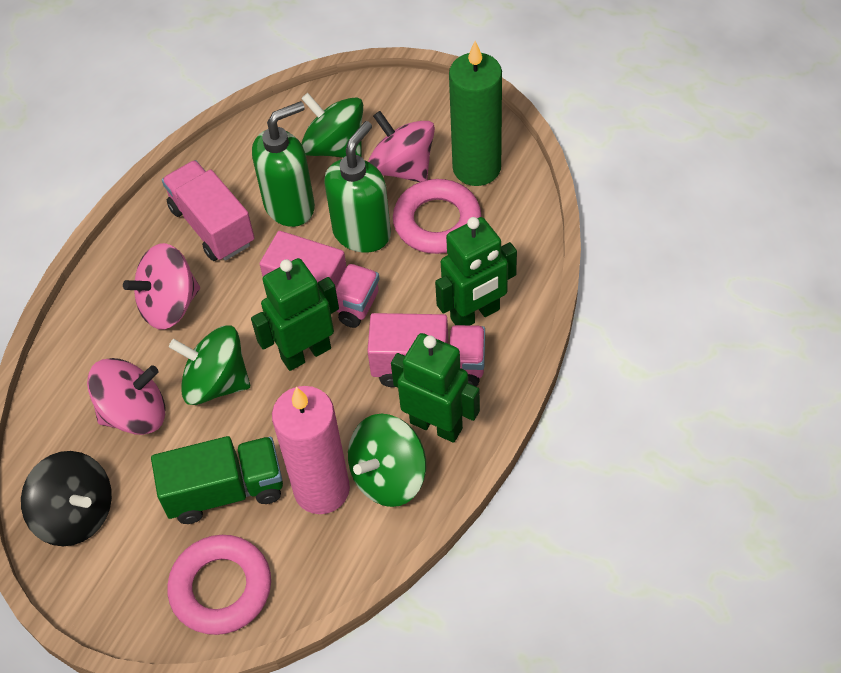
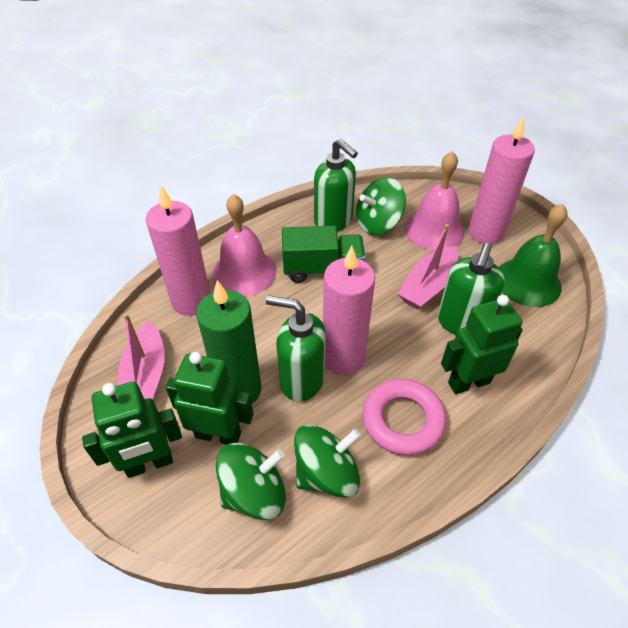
black spinning top: [21,451,112,546] = 1 -> none = 0
green bell: none = 0 -> [499,204,568,307] = 1
green soap dispenser: [252,101,315,227] [324,121,391,253] = 2 -> [266,295,326,402] [314,139,358,231] [438,243,505,335] = 3
pink bell: none = 0 -> [212,194,276,297] [405,151,465,251] = 2
pink boat: none = 0 -> [118,313,165,400] [398,224,458,310] = 2
pink candle: [272,386,350,514] = 1 -> [146,186,210,316] [323,246,375,376] [468,116,535,244] = 3
pink ring: [167,535,271,635] [393,179,481,254] = 2 -> [363,379,446,456] = 1
pink spinning top: [87,358,165,435] [123,243,200,329] [368,111,435,182] = 3 -> none = 0
pink truck: [162,160,255,261] [260,231,380,328] [367,313,485,387] = 3 -> none = 0

